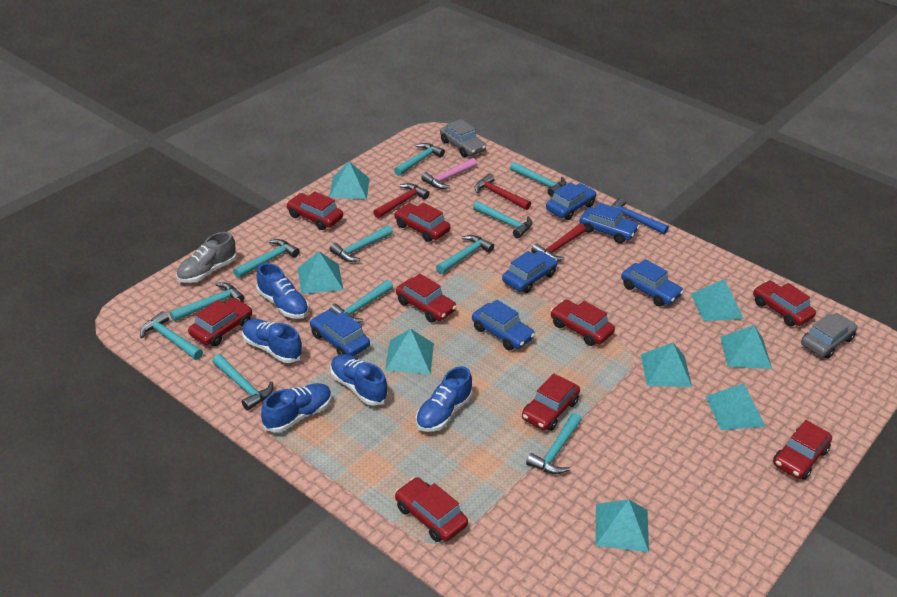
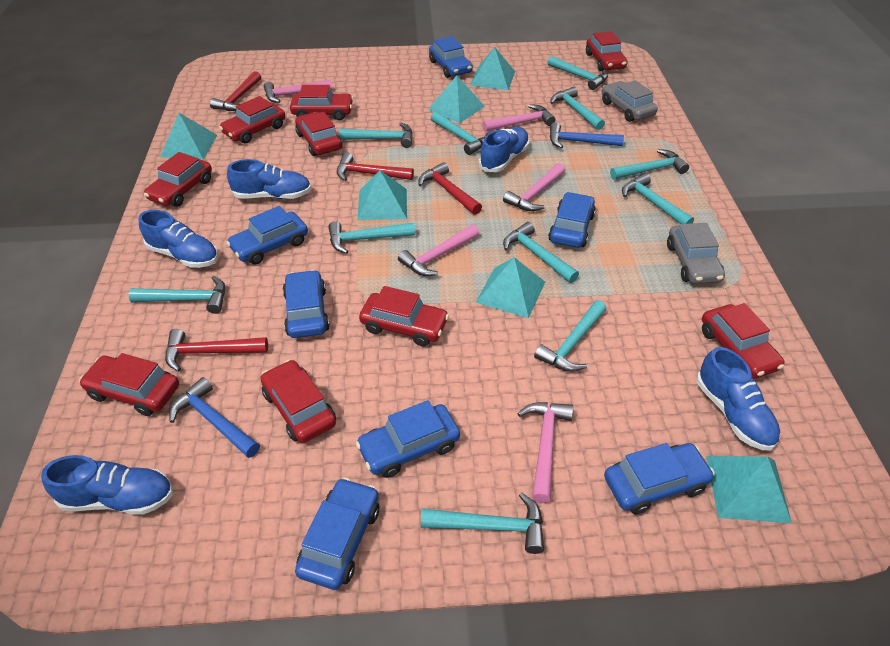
blue car: [310,310,370,356] [472,300,535,350] [502,251,557,293] [546,182,596,220] [579,202,639,243] [621,259,684,306] = 6 -> [227,206,308,265] [283,270,330,338] [295,478,379,590] [356,400,460,478] [429,36,473,78] [548,192,596,248] [604,443,715,514] = 7
blue hammer: [611,197,669,234] = 1 -> [169,377,260,458] [550,122,624,149] = 2
grey shoe: [176,232,237,283] = 1 -> none = 0
pink hammer: [421,158,477,189] = 1 -> [264,80,333,103] [398,224,479,276] [483,104,555,132] [503,163,565,211] [517,402,574,503] = 5
red hammer: [373,183,430,218] [474,174,531,210] [531,224,586,261] = 3 -> [165,329,268,372] [210,71,261,111] [337,152,414,181] [419,162,482,215] = 4
turquoise pyramid: [298,251,343,294] [329,161,370,199] [385,329,434,374] [595,499,649,552] [641,343,692,387] [691,279,744,321] [706,383,766,430] [720,325,772,369] = 8 -> [160,113,217,160] [358,170,407,220] [428,76,485,123] [470,47,515,90] [476,257,545,318] [706,456,792,523] = 6

